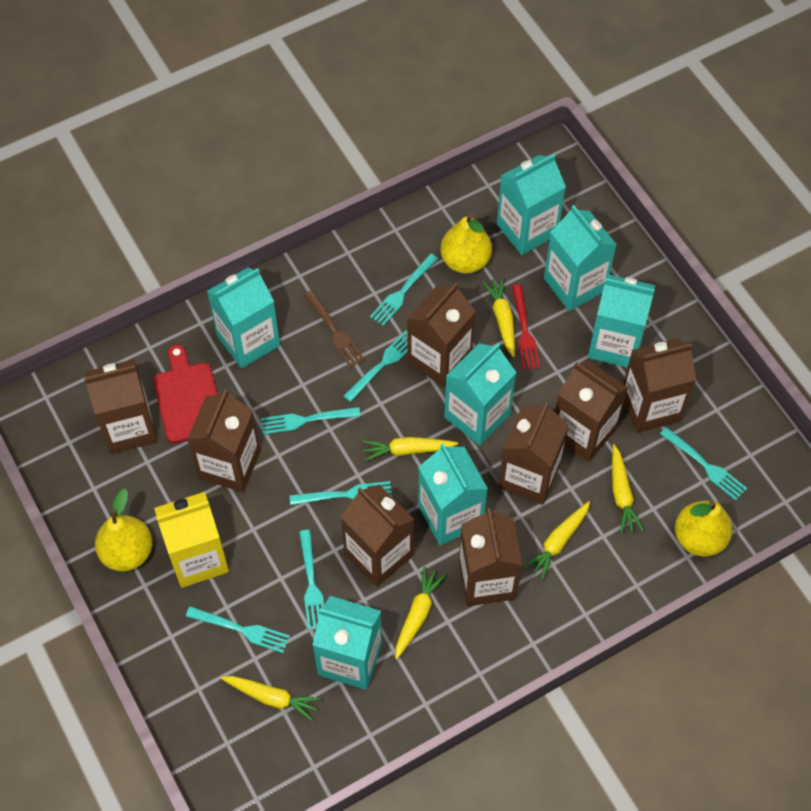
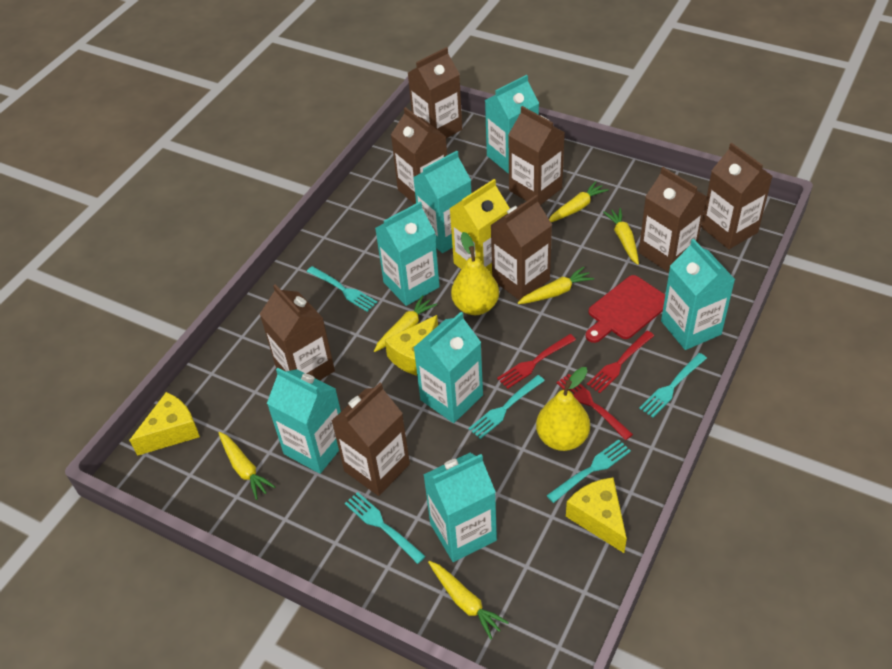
brown fork: [304,290,365,368] = 1 -> none = 0
red fork: [512,284,540,370] = 1 -> [497,334,576,389] [557,374,633,440] [587,331,654,393] = 3
turquoise fork: [186,606,290,653] [261,407,361,435] [290,481,392,505] [299,530,324,630] [343,331,407,402] [370,254,438,326] [660,427,747,501] = 7 -> [307,266,377,312] [345,492,426,564] [468,375,545,439] [546,439,631,503] [639,353,707,418] = 5
yellow cheese: none = 0 -> [129,392,200,456] [385,315,438,376] [566,477,627,553] = 3
yellow pear: [95,488,153,571] [440,213,492,274] [675,500,732,557] = 3 -> [451,232,499,315] [536,367,590,451] = 2

